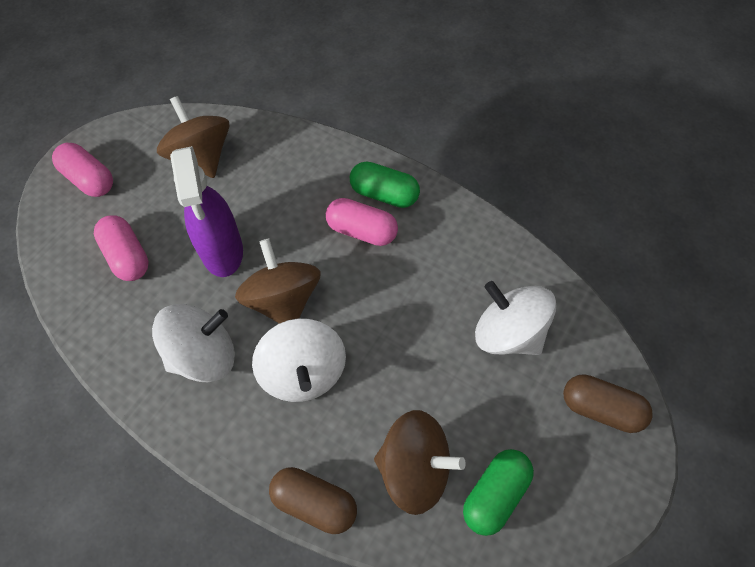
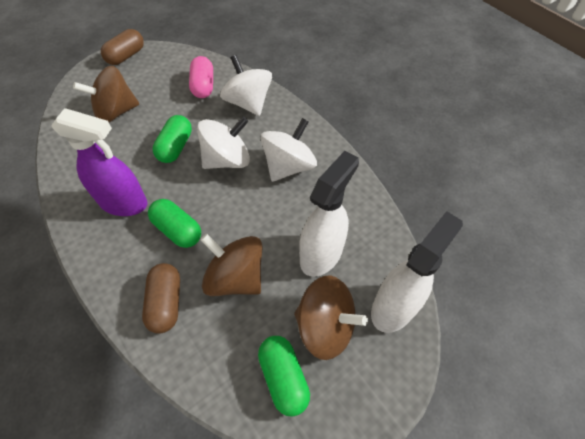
green capsule: [350,161,420,208] [463,449,534,536] = 2 -> [148,199,201,248] [153,115,192,163] [258,336,310,417] = 3
pink capsule: [52,143,113,197] [94,215,149,281] [326,198,398,246] = 3 -> [189,56,213,98] = 1
white spray bottle: none = 0 -> [299,151,359,277] [371,211,463,333] = 2

